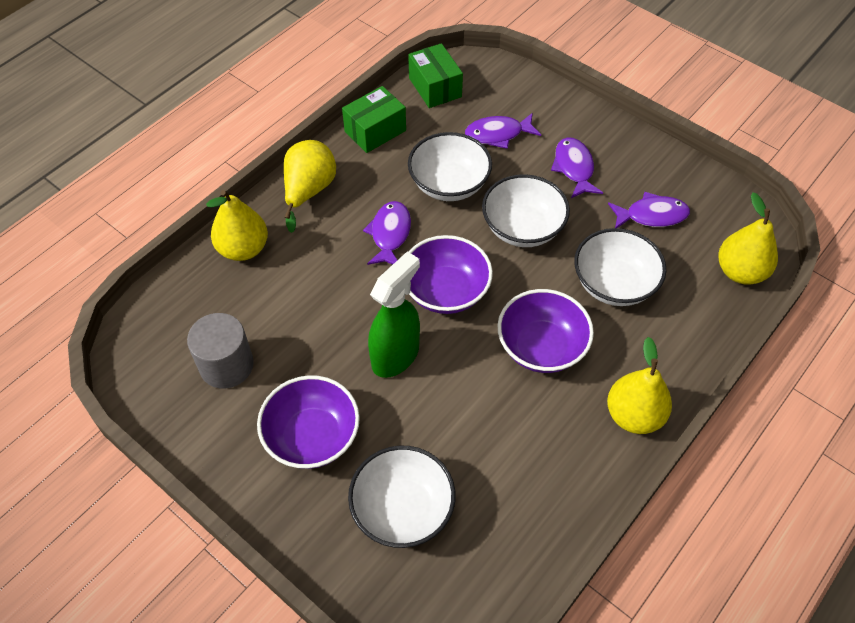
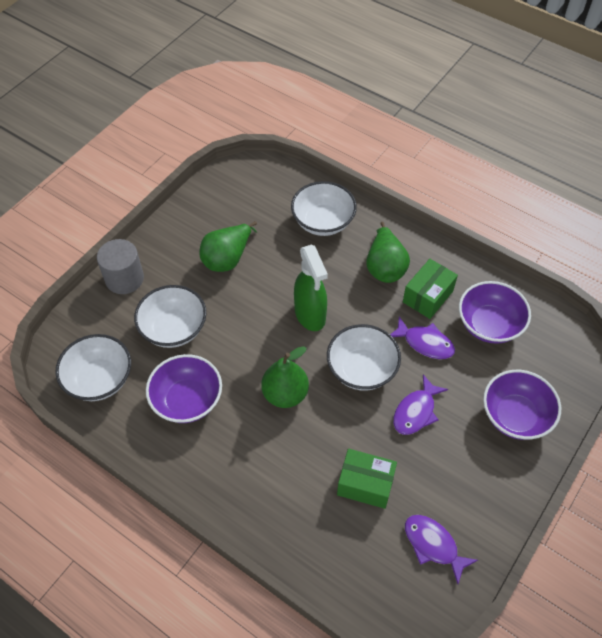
green pear: none = 0 -> [199,221,257,272] [261,346,309,408] [366,222,410,283] = 3
purple fish: [363,201,411,265] [465,113,541,149] [551,137,603,198] [608,192,690,228] = 4 -> [390,317,455,359] [393,375,448,435] [405,515,478,584] = 3
yellow pear: [206,190,268,261] [284,140,336,233] [607,337,672,434] [718,192,778,285] = 4 -> none = 0

